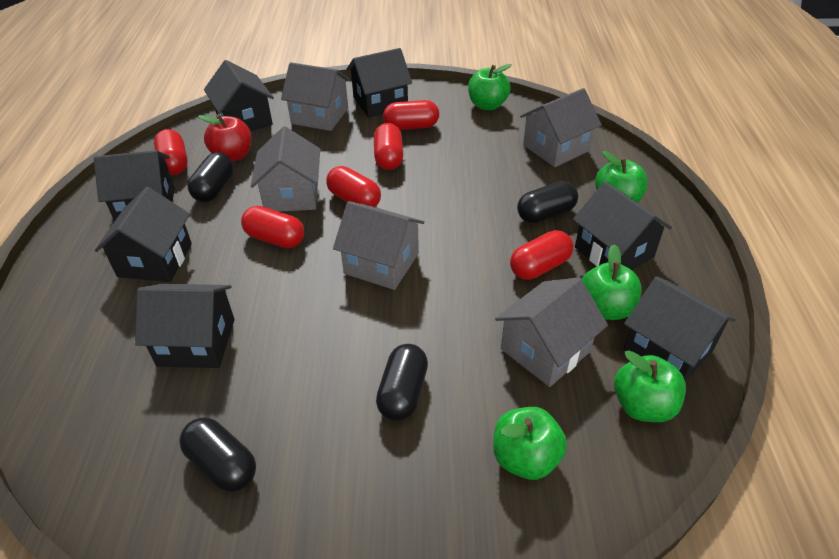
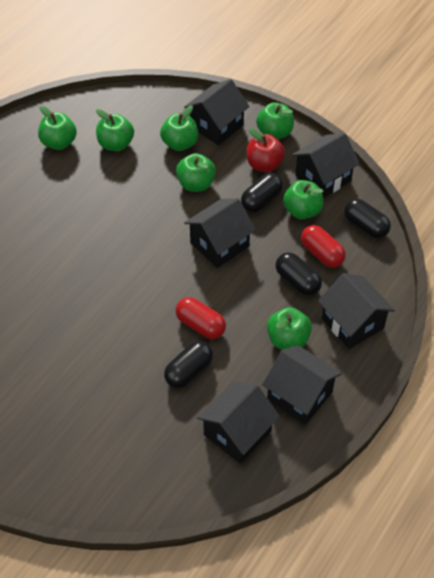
black house: [94,150,175,222] [94,187,192,282] [135,284,235,368] [204,60,274,131] [346,48,412,118] [573,181,672,270] [624,276,736,382] = 7 -> [184,79,249,145] [184,198,256,268] [197,381,280,464] [262,345,342,425] [292,133,360,198] [318,273,395,349] = 6
green apple: [468,64,512,110] [493,407,567,480] [582,244,642,320] [595,151,648,203] [614,350,686,422] = 5 -> [38,106,77,150] [96,109,134,151] [160,105,198,151] [176,153,216,192] [256,102,294,139] [267,307,312,350] [283,180,323,219] = 7
grey house: [251,126,320,212] [281,62,350,131] [333,201,424,290] [495,277,608,387] [520,88,602,167] = 5 -> none = 0
red capsule: [154,129,188,175] [241,206,305,248] [326,166,381,207] [374,123,403,170] [383,100,439,130] [510,230,573,280] = 6 -> [175,297,226,339] [301,225,346,268] = 2

